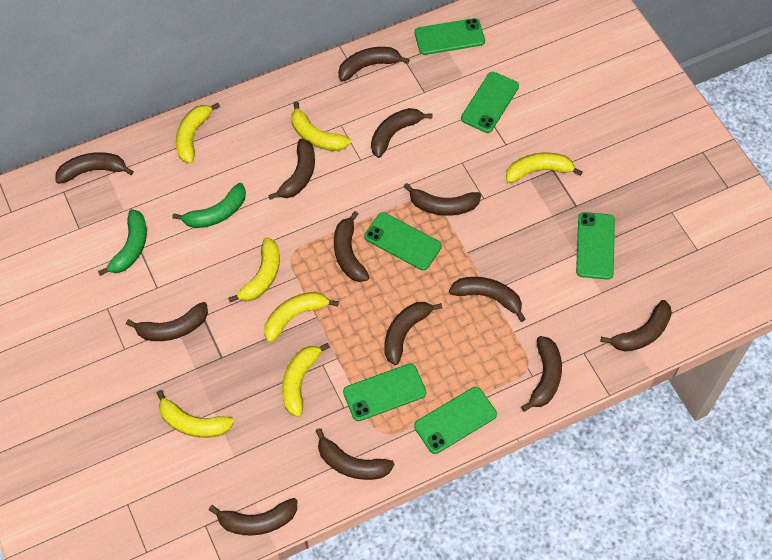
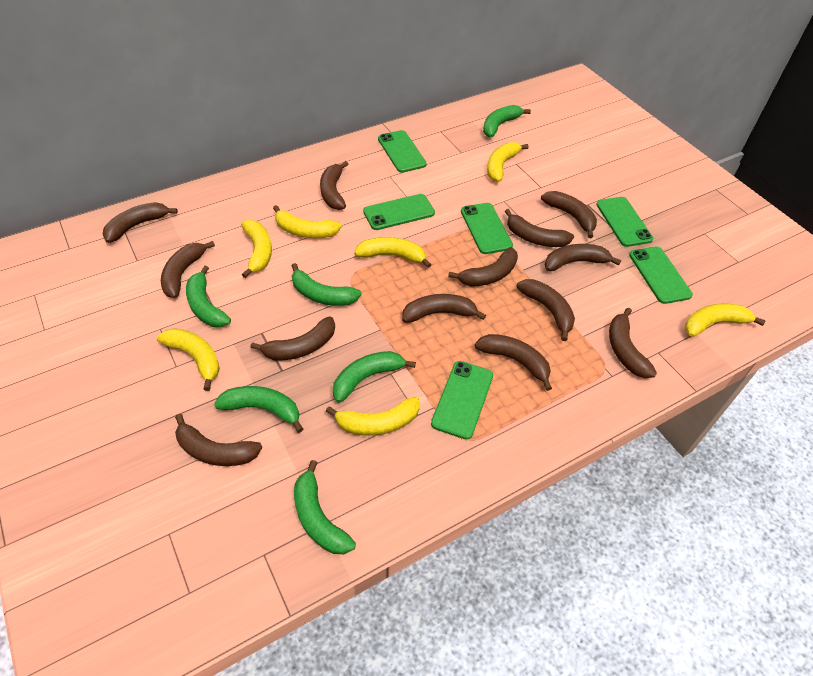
green banana: [98,209,147,276] [173,183,246,228] = 2 -> [186,266,231,327] [214,386,303,433] [292,263,362,306] [294,460,356,554] [333,351,416,403] [483,105,531,137] = 6

